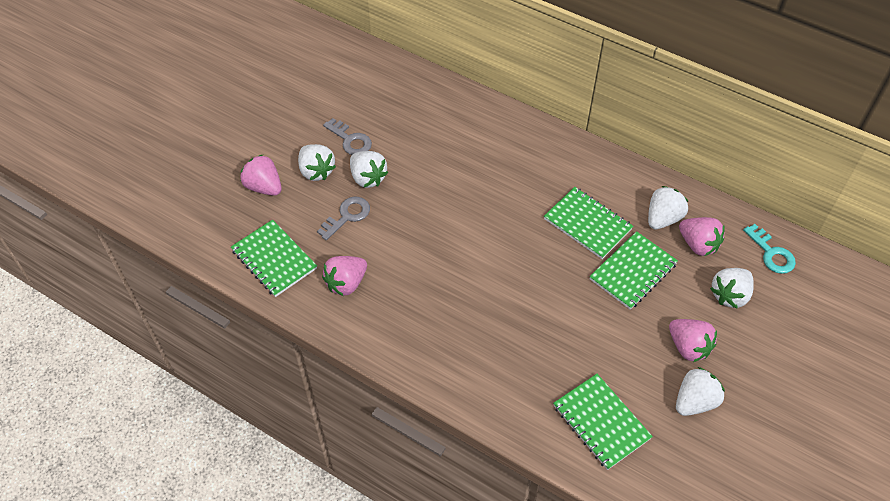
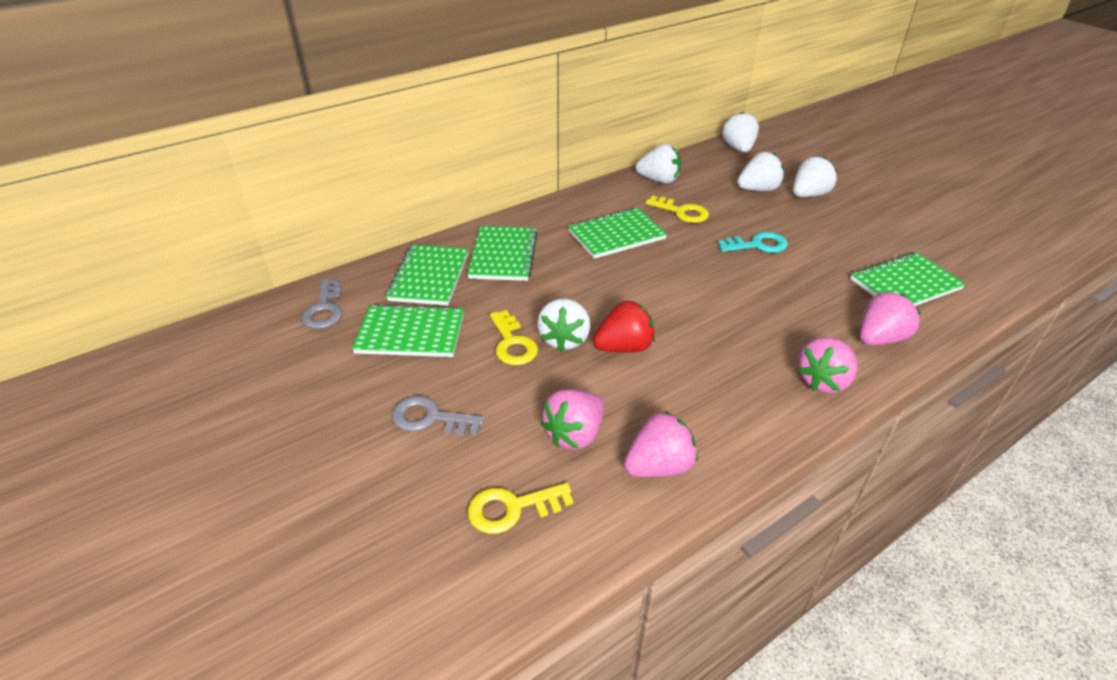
green notebook: [231,219,317,297] [544,187,633,259] [553,374,653,470] [589,231,678,310] = 4 -> [352,304,464,357] [386,245,469,305] [467,226,538,281] [568,207,667,259] [851,252,966,306] = 5
red strawberry: none = 0 -> [593,300,655,353] = 1
yellow key: none = 0 -> [468,483,573,534] [490,310,538,365] [645,196,709,223] = 3

